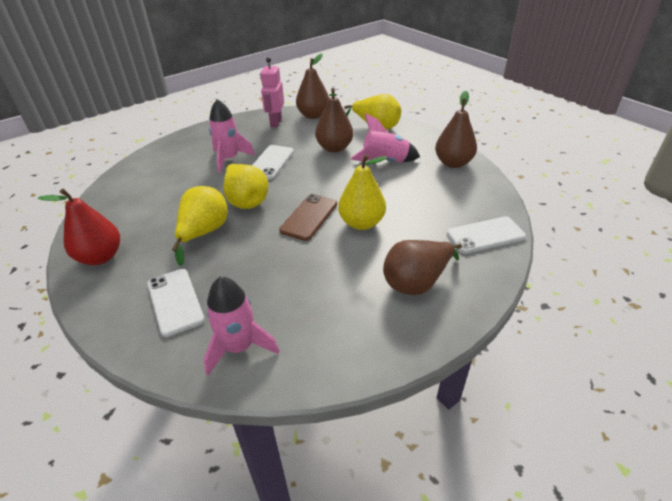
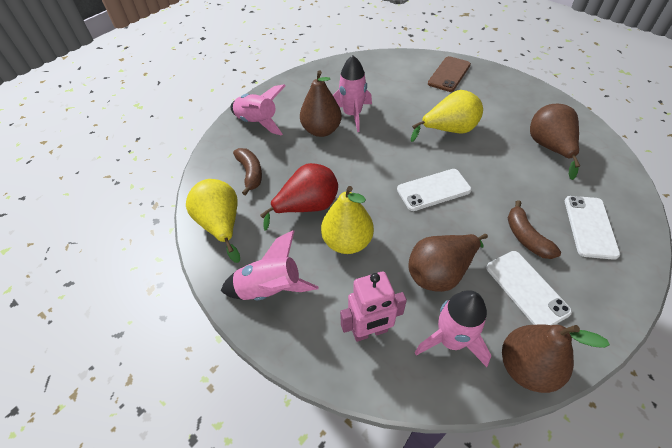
brown banana: none = 0 -> [233,148,262,195] [508,200,561,259] = 2
pink rocket: [204,276,279,375] [209,99,255,173] [350,113,420,162] = 3 -> [221,230,318,300] [231,84,285,135] [333,55,372,132] [415,290,491,367] = 4
yellow pear: [172,186,228,266] [223,164,268,209] [338,154,387,230] [344,94,401,130] = 4 -> [186,179,240,263] [321,186,374,254] [411,90,483,142] = 3

